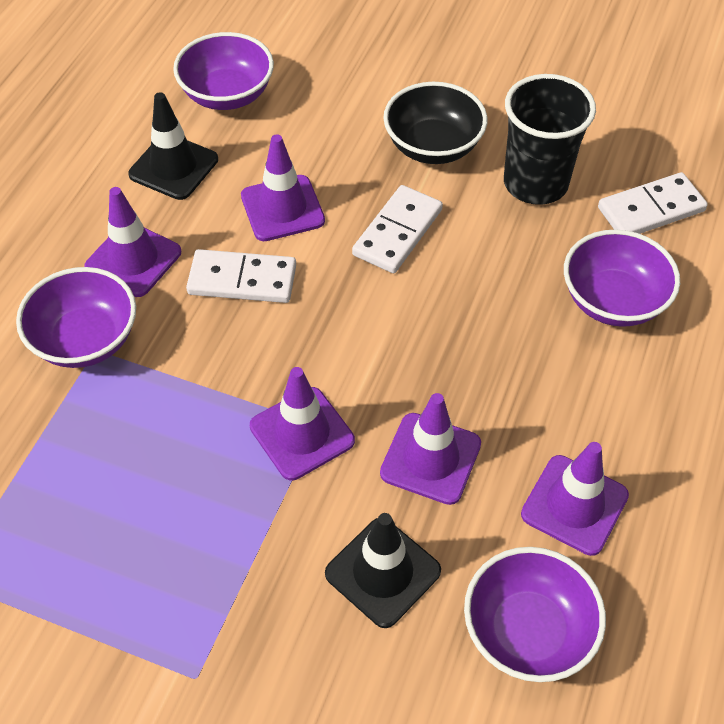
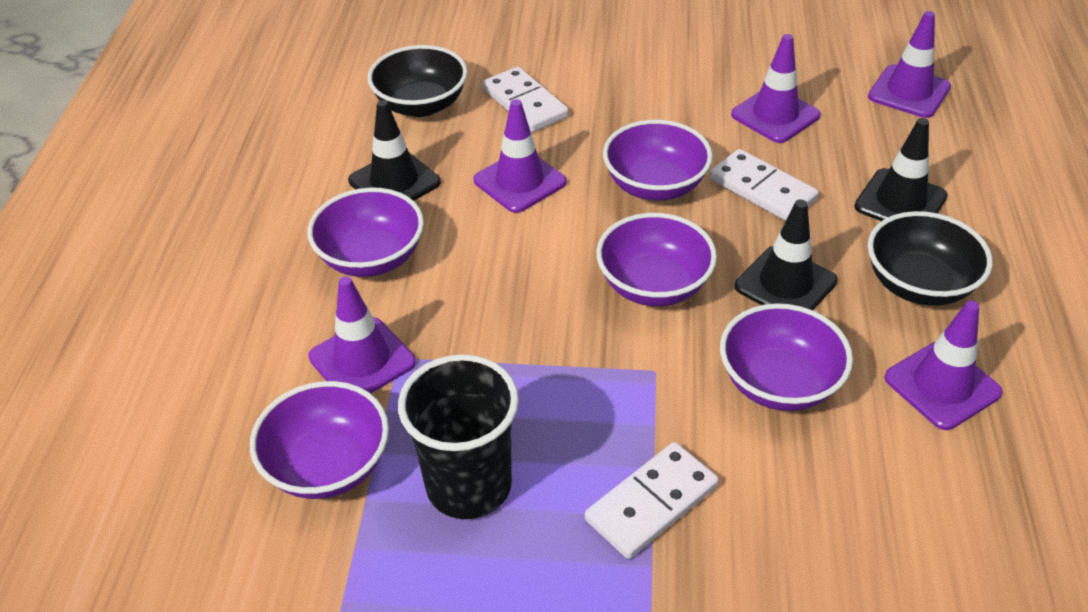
black bowl: [383,82,488,164] = 1 -> [368,45,468,117] [868,211,993,306] = 2
black traffic cone: [128,92,218,200] [325,513,441,628] = 2 -> [348,100,441,201] [735,199,838,310] [854,118,948,221] = 3
purple bowl: [16,267,136,368] [173,32,274,110] [464,547,606,682] [564,229,680,327] = 4 -> [250,381,389,499] [307,187,424,277] [596,213,717,306] [603,120,713,201] [720,303,853,411] = 5

